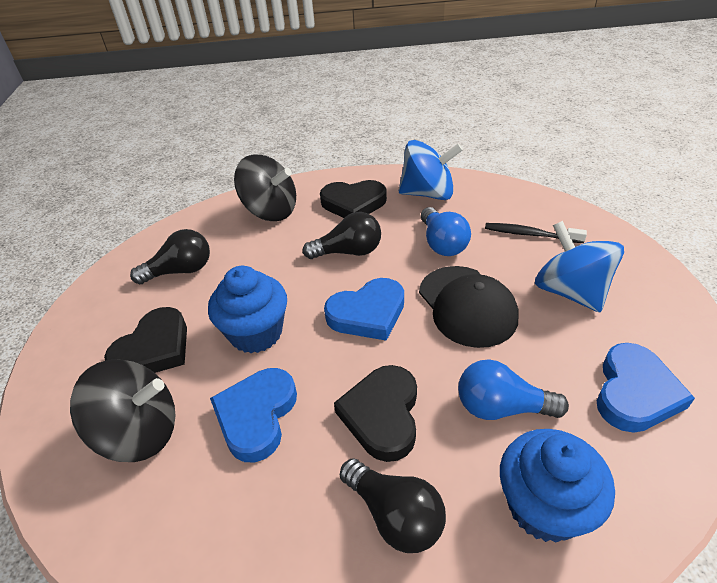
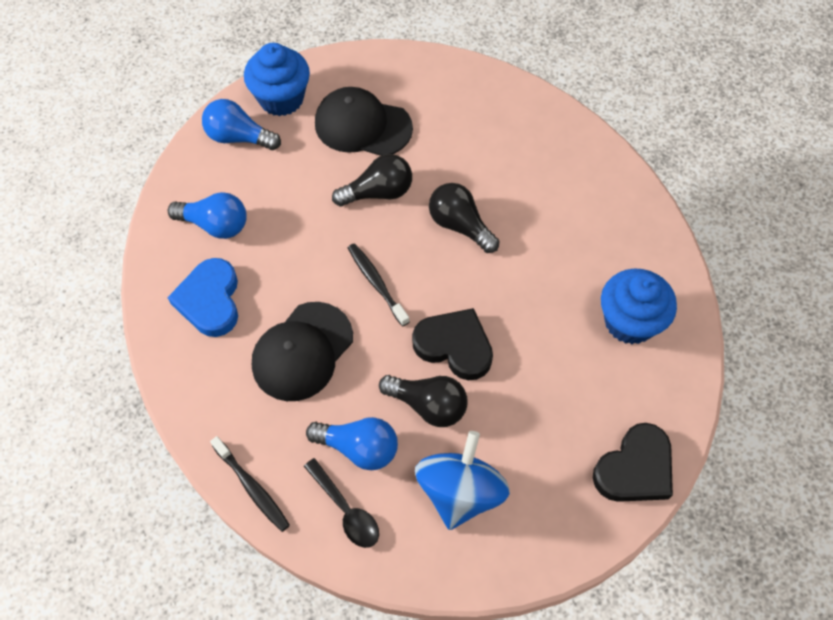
black cap: [419,266,519,348] = 1 -> [252,302,353,401] [315,87,413,156] = 2
black heart: [104,307,187,373] [320,180,387,218] [334,365,417,462] = 3 -> [412,308,493,380] [593,423,673,502] = 2
black spinning top: [70,360,175,462] [234,155,296,221] = 2 -> none = 0
black spoon: none = 0 -> [304,458,379,548] = 1
black toothbrush: [485,223,587,243] = 1 -> [210,436,290,532] [348,243,410,326] = 2
blue heart: [210,368,297,462] [324,278,404,341] [597,343,695,433] = 3 -> [167,258,238,337] = 1
blue light bulb: [421,207,471,256] [458,359,569,420] = 2 -> [168,192,247,239] [202,99,281,150] [306,417,398,470] = 3
blue spinning top: [399,140,463,200] [535,221,624,312] = 2 -> [415,431,510,530] = 1

